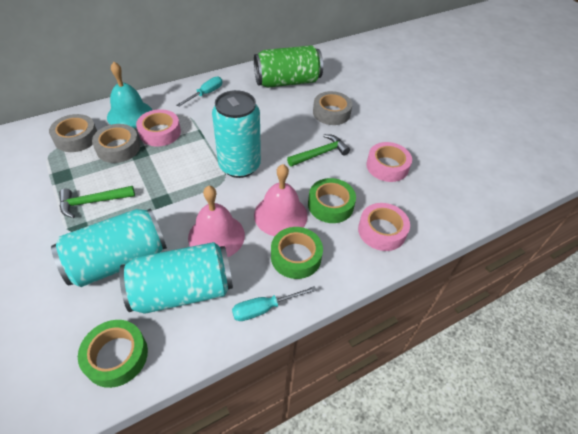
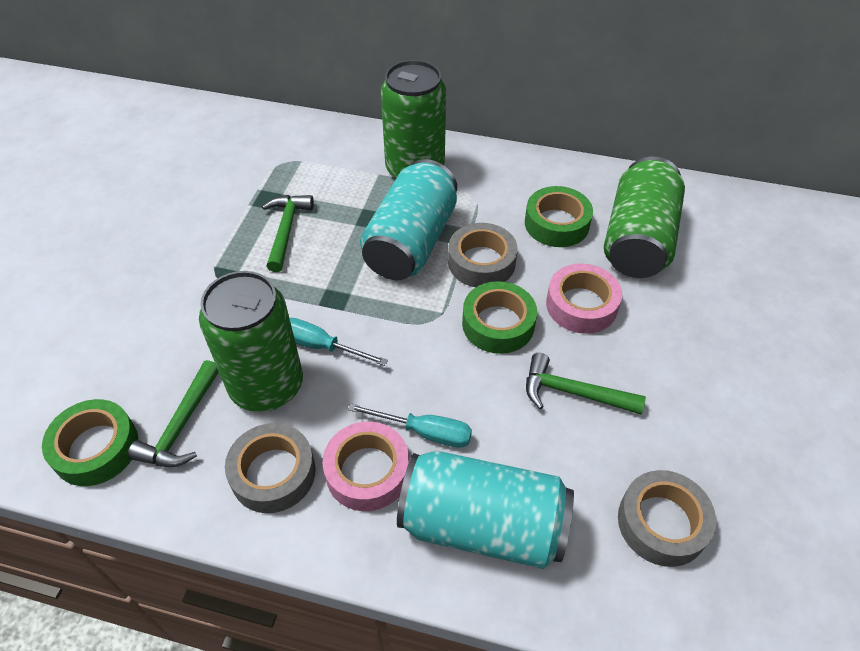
green can: [254,45,323,88] = 1 -> [199,271,303,412] [381,60,446,179] [604,157,685,278] = 3
green hammer: [59,186,135,218] [287,134,350,167] = 2 -> [128,360,219,467] [262,195,314,272] [526,353,646,414] = 3
pink bell: [188,186,245,257] [254,164,308,236] = 2 -> none = 0
pink tape: [136,109,181,147] [358,203,410,251] [366,142,412,182] = 3 -> [323,421,409,511] [546,264,622,334] = 2
turquoise bell: [107,62,152,129] = 1 -> none = 0
turquoise can: [51,209,167,287] [119,242,233,314] [212,90,261,178] = 3 -> [360,159,457,280] [397,450,574,569] = 2

